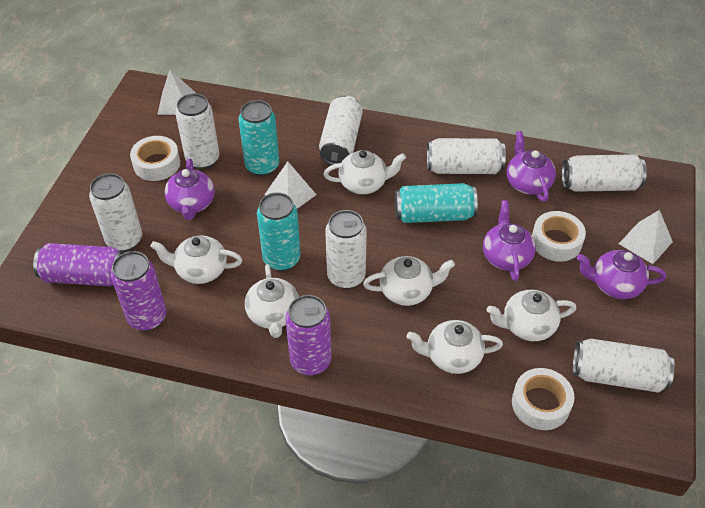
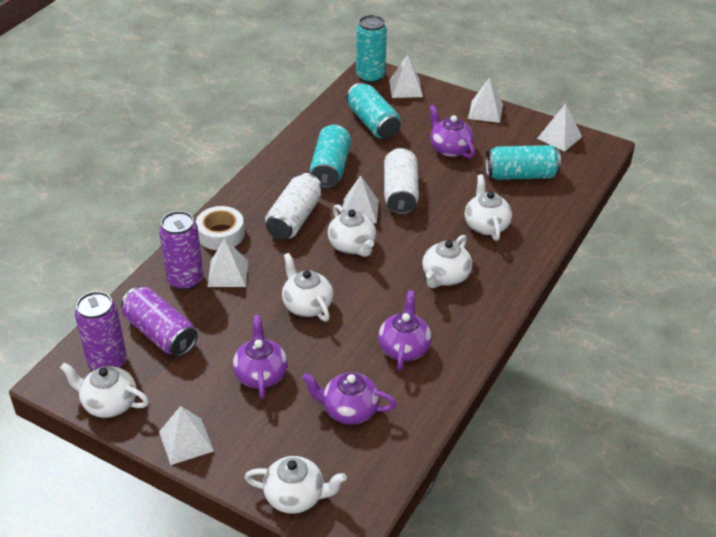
turquoise can: [238,100,279,176] [257,192,301,271] [395,183,478,223] = 3 -> [310,124,351,188] [347,82,401,139] [356,15,387,83] [486,145,561,180] = 4
white can: [89,173,142,252] [175,93,220,169] [319,95,362,165] [325,210,367,289] [427,138,506,174] [562,154,647,192] [573,339,675,393] = 7 -> [265,173,322,240] [384,148,419,215] = 2
white pyramid: [157,70,196,115] [264,161,317,209] [619,210,673,264] = 3 -> [159,406,214,465] [207,238,248,287] [343,175,379,223] [389,55,423,98] [468,78,503,123] [537,103,582,152] = 6
white tape: [130,136,180,181] [512,368,575,430] [532,211,586,262] = 3 -> [196,206,244,250] = 1

